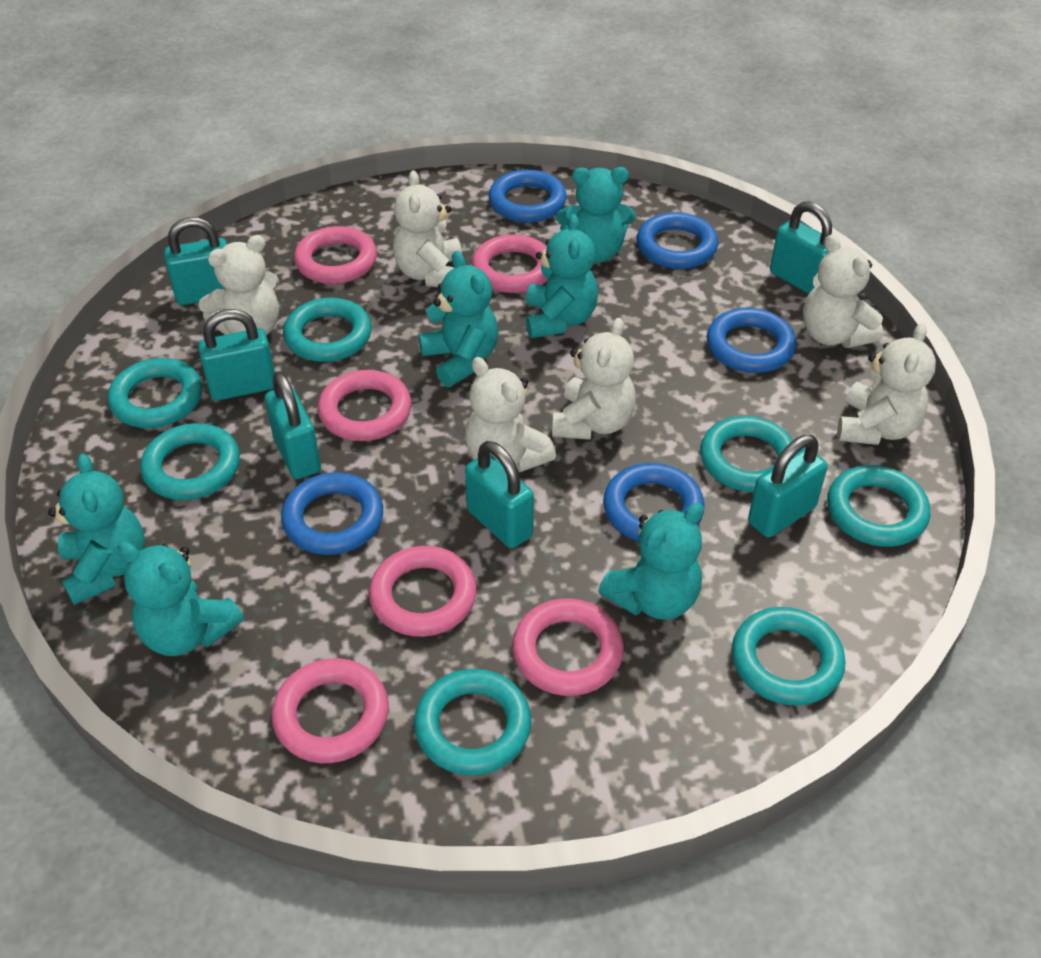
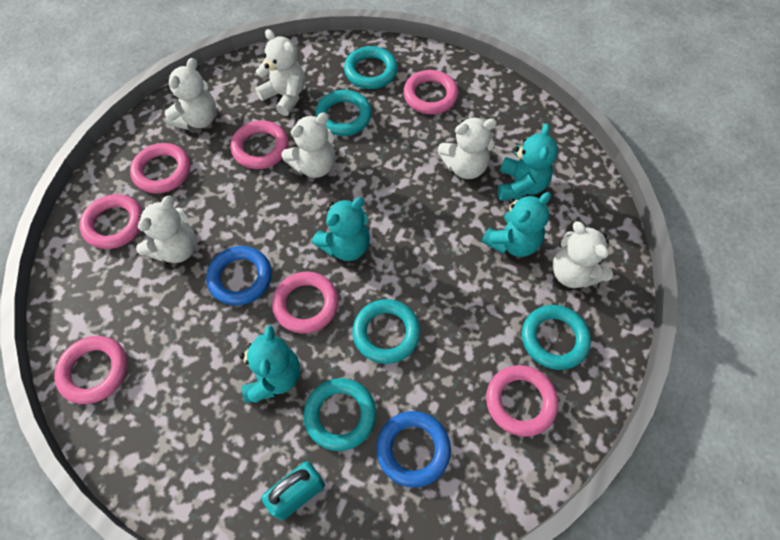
blue ring: [281,472,383,555] [489,170,567,223] [603,463,705,541] [637,212,718,269] [707,308,796,373] = 5 -> [206,246,272,305] [376,411,451,488] = 2
pink ring: [272,658,389,763] [294,226,377,284] [318,370,412,441] [369,546,477,637] [472,234,548,293] [512,598,624,696] = 6 -> [54,336,127,404] [80,194,142,249] [130,143,191,194] [231,121,289,169] [272,272,339,334] [403,70,458,114] [486,365,558,437] = 7
turquoise padlock: [164,217,228,305] [198,309,275,401] [265,372,321,479] [465,441,534,548] [748,435,828,538] [770,201,832,294] = 6 -> [261,461,325,520] = 1
turquoise ring: [108,358,202,428] [140,423,240,500] [283,298,372,362] [414,669,531,775] [700,416,793,492] [732,607,846,706] [827,465,930,547] = 7 -> [304,378,376,451] [316,90,372,136] [344,46,398,89] [352,299,421,364] [522,305,591,370] = 5
turquoise teddy bear: [48,454,145,605] [117,542,244,656] [419,251,498,387] [526,214,598,338] [556,167,636,263] [598,503,704,620] = 6 -> [239,325,300,403] [312,197,370,261] [482,192,551,257] [498,123,558,200] = 4

